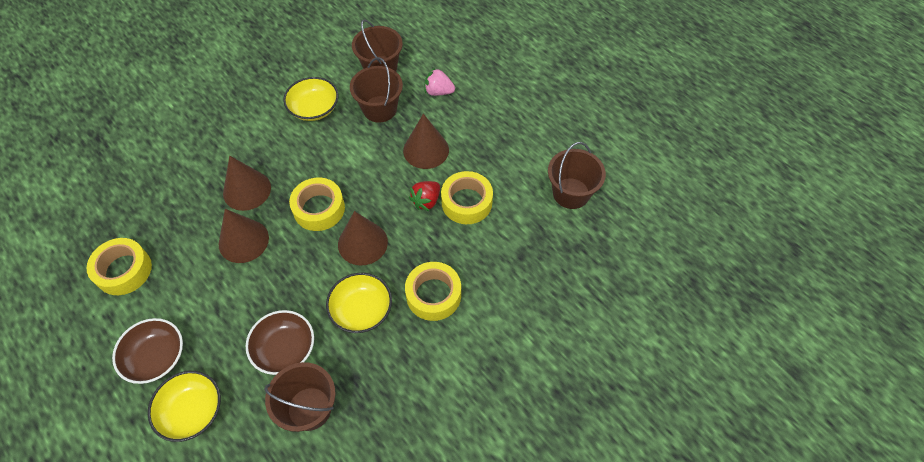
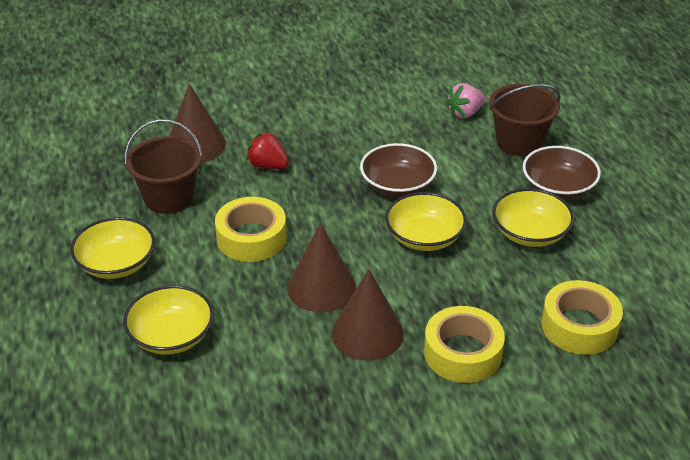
brown bucket: [264,362,336,432] [350,57,403,123] [352,19,403,71] [548,142,606,209] = 4 -> [125,119,203,214] [489,84,561,156] = 2
brown cone: [219,209,269,263] [223,156,271,211] [338,211,388,266] [403,114,449,169] = 4 -> [170,84,226,163] [287,223,356,312] [332,269,404,360] = 3
yellow bowl: [148,371,221,442] [283,77,338,121] [326,273,392,333] = 3 -> [70,217,155,279] [123,285,214,354] [385,192,467,251] [492,188,574,247] = 4
yellow tape: [87,238,152,295] [289,178,345,231] [405,262,461,321] [441,171,493,224] = 4 -> [215,197,287,262] [424,306,505,383] [542,280,623,355] = 3

